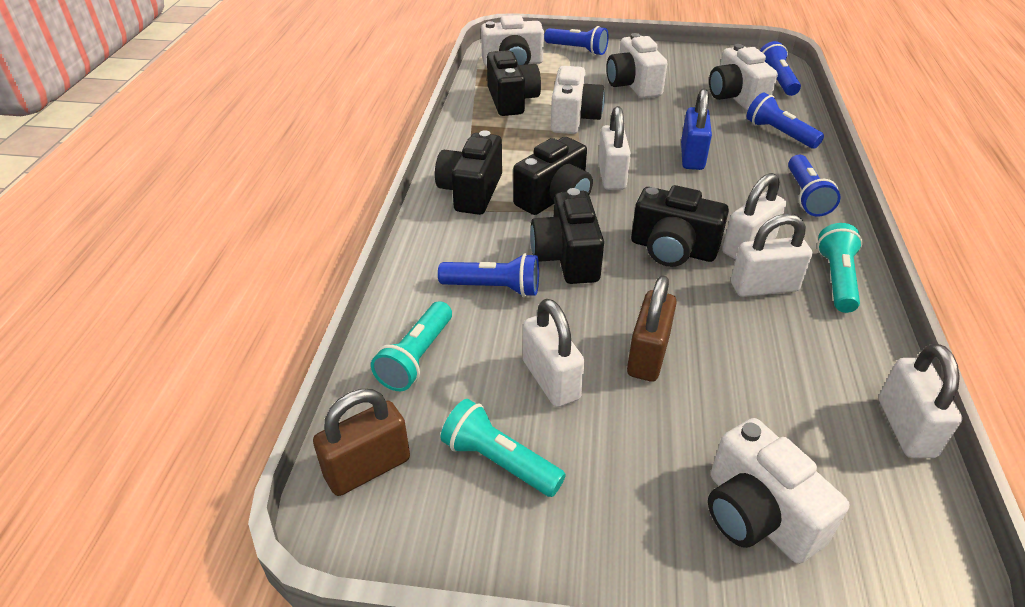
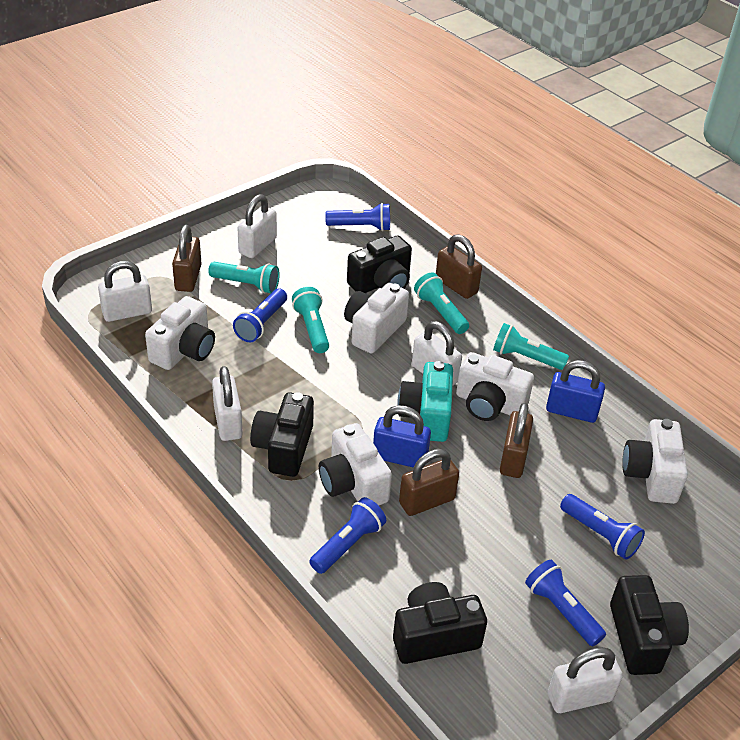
black camera: [435,130,502,215] [487,50,541,116] [513,137,593,215] [530,188,604,284] [631,185,729,267] = 5 -> [250,392,314,477] [347,236,412,293] [393,582,487,664] [610,575,689,675] = 4
blue padlock: [681,89,712,170] = 1 -> [373,405,431,468] [546,360,605,423] = 2
brown padlock: [313,389,410,496] [627,275,677,382] = 2 -> [172,225,202,292] [399,449,459,516] [436,234,482,299] [500,403,533,478] = 4
turquoise camera: none = 0 -> [397,361,453,442] = 1
turquoise flashlight: [371,301,452,391] [441,399,566,497] [817,223,863,313] = 3 -> [208,262,280,294] [292,287,329,353] [414,273,469,334] [493,323,569,370] = 4

